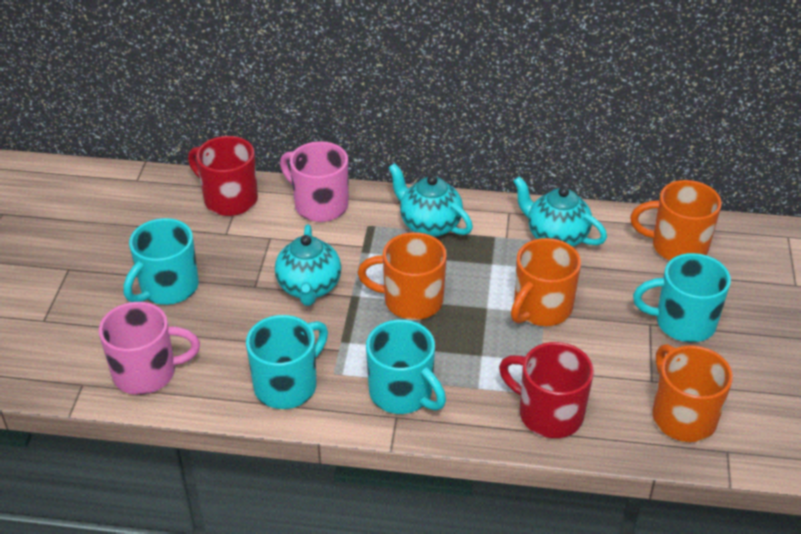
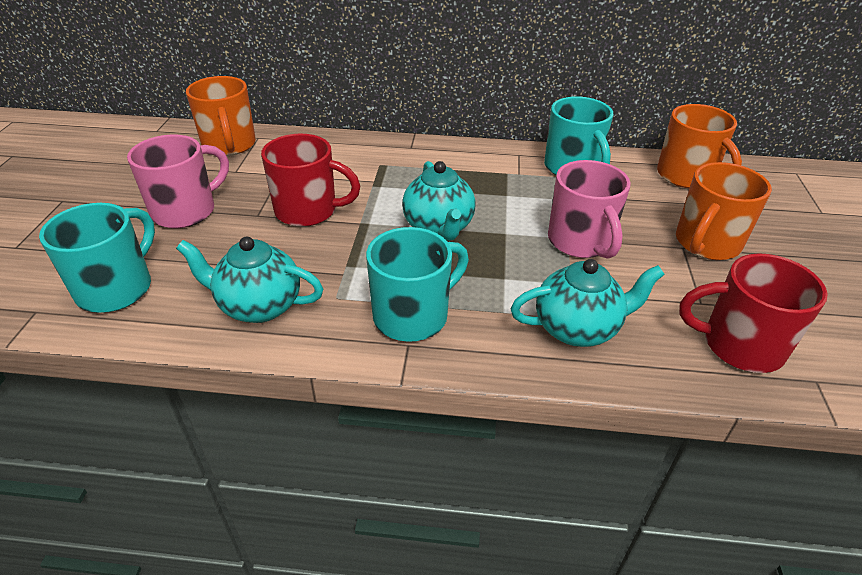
orange mug: [358,232,447,320] [511,238,581,326] [630,180,722,261] [652,344,733,442] = 4 -> [186,76,256,156] [657,104,742,188] [676,162,772,260] = 3
turquoise mug: [123,218,199,305] [246,315,328,409] [366,319,446,414] [633,253,731,342] = 4 -> [39,203,155,313] [366,227,469,342] [544,96,613,175] = 3

